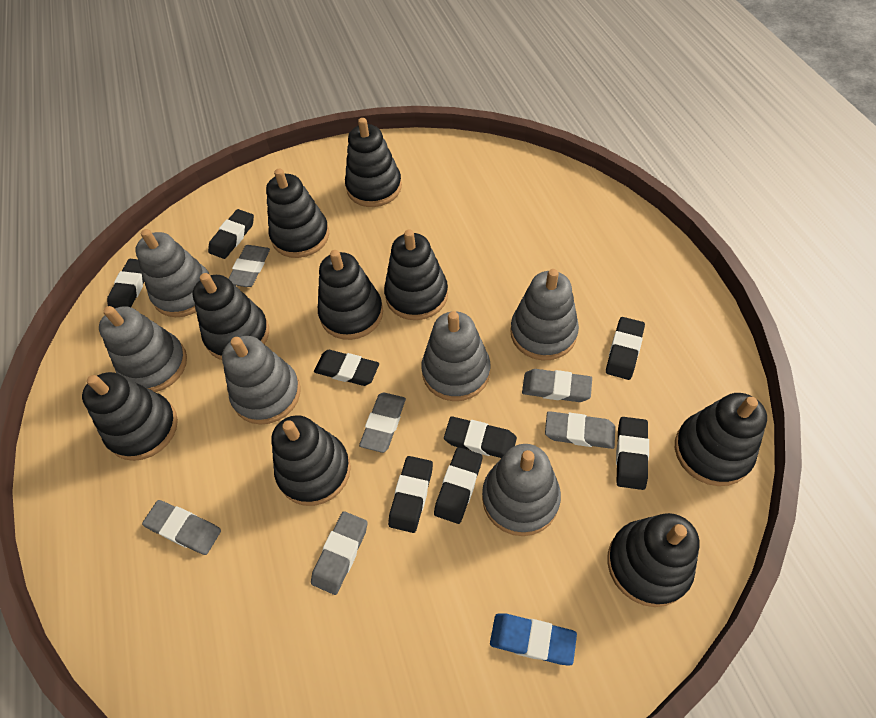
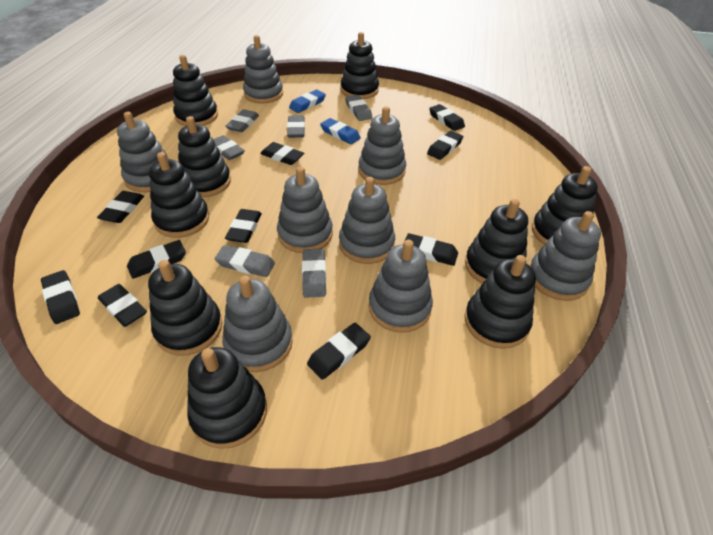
black eraser: [107,259,145,308] [208,209,254,259] [314,350,379,386] [388,456,433,533] [434,447,482,524] [444,417,517,458] [606,317,645,380] [616,417,649,490] = 8 -> [41,270,80,324] [97,191,144,223] [98,284,147,327] [127,240,186,279] [225,209,262,243] [260,142,304,165] [307,323,371,380] [405,233,458,266] [427,131,463,160] [429,104,465,131] = 10
blue eraser: [490,613,577,666] = 1 -> [289,90,326,113] [320,118,361,144] = 2
grey stacking toy: [99,306,187,392] [135,229,210,317] [222,336,301,425] [421,311,490,401] [482,444,561,536] [510,269,579,360] = 6 -> [117,112,169,192] [222,276,293,372] [243,35,283,103] [277,167,333,253] [339,177,395,264] [358,106,406,185] [369,240,433,333] [530,211,601,301] = 8

